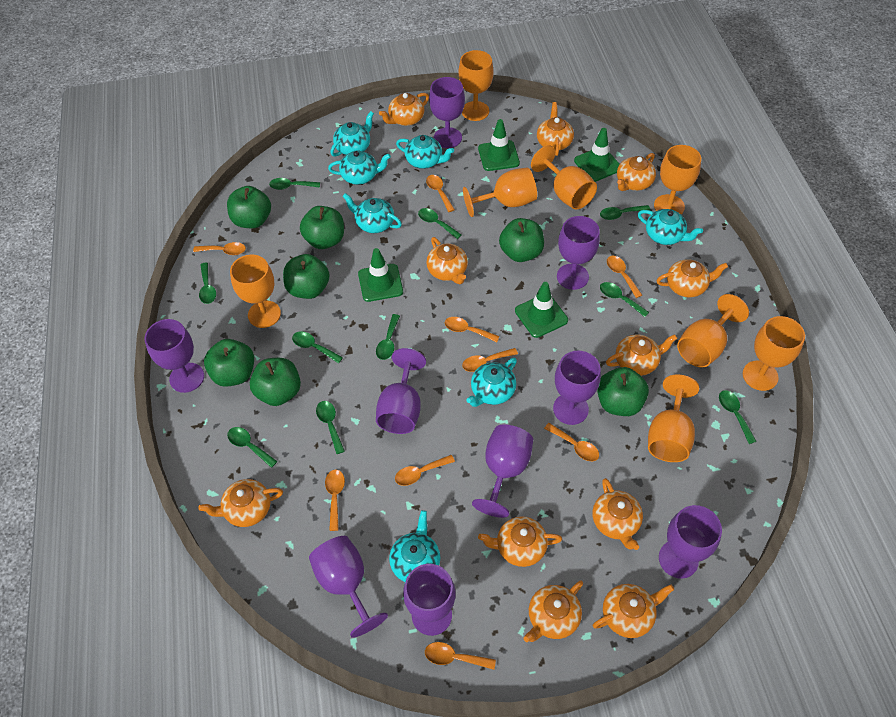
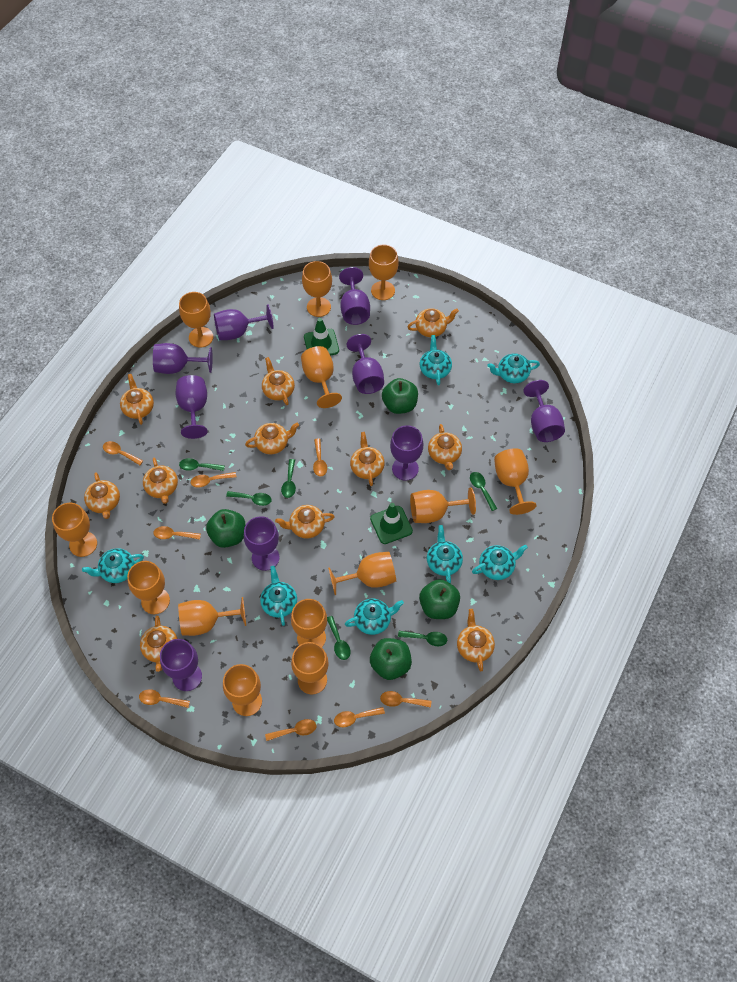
green apple: [204,339,254,387] [227,186,271,228] [250,358,301,406] [283,254,330,299] [300,206,344,249] [499,218,544,262] [597,367,649,416] = 7 -> [206,509,245,548] [370,638,412,680] [382,378,418,414] [419,579,460,619] = 4
green spoon: [199,263,216,304] [227,427,278,468] [269,178,320,190] [292,331,343,363] [316,401,345,454] [376,314,400,360] [418,208,461,239] [600,205,650,220] [600,282,649,317] [719,390,757,444] = 10 -> [179,458,225,471] [226,491,272,506] [281,459,296,498] [327,616,350,660] [398,631,447,646] [470,472,497,511] = 6
green traffic cone: [358,248,403,302] [478,119,520,171] [515,282,568,338] [574,128,620,182] = 4 -> [304,318,339,356] [370,503,413,544] = 2
orange goblet: [230,255,281,328] [459,50,494,121] [463,167,537,217] [531,145,597,209] [648,375,699,462] [654,145,701,214] [677,294,749,368] [743,316,805,391] = 8 -> [52,503,97,557] [127,561,170,614] [178,597,246,636] [179,292,214,348] [223,664,262,716] [291,599,327,647] [291,642,329,694] [301,346,342,408] [302,261,332,317] [328,552,396,595] [369,245,399,300] [410,488,476,523] [494,448,537,515] = 13
orange spoon: [193,242,246,255] [325,469,345,531] [395,455,455,486] [425,642,496,670] [426,175,455,212] [445,317,500,342] [462,348,518,372] [544,423,599,461] [607,256,642,298] = 9 -> [103,441,143,465] [139,689,190,708] [154,526,201,540] [191,472,236,488] [265,719,316,741] [313,438,327,476] [334,707,385,728] [380,691,431,708] = 8

